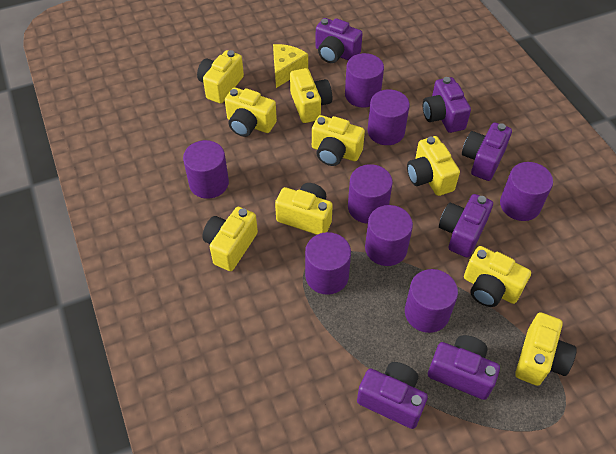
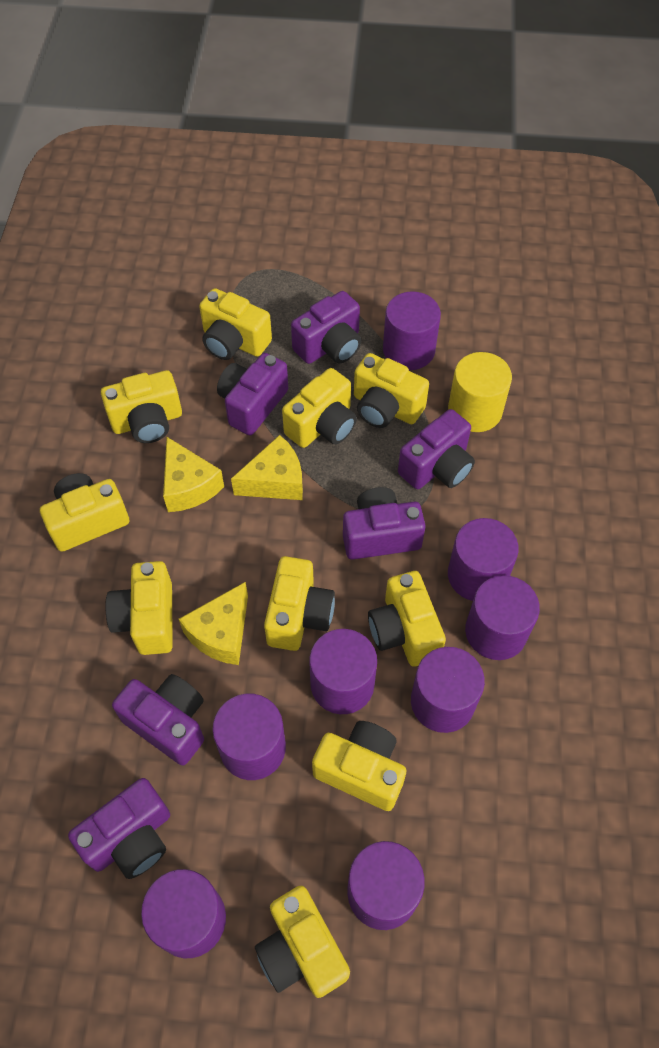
yellow camera: [197,50,244,104] [202,207,258,271] [225,87,277,137] [275,183,333,235] [290,68,332,123] [312,115,365,166] [407,136,460,196] [464,246,531,307] [515,312,577,386] = 9 -> [40,473,129,552] [101,370,182,443] [105,561,173,655] [199,288,272,360] [255,886,350,998] [264,556,335,651] [282,368,357,448] [312,721,406,811] [354,353,429,428] [368,571,446,667] = 10
yellow cheese: [273,44,308,88] = 1 -> [163,437,224,512] [179,582,248,665] [231,435,303,500] = 3
yellow cylinder: none = 0 -> [448,352,512,432] = 1

